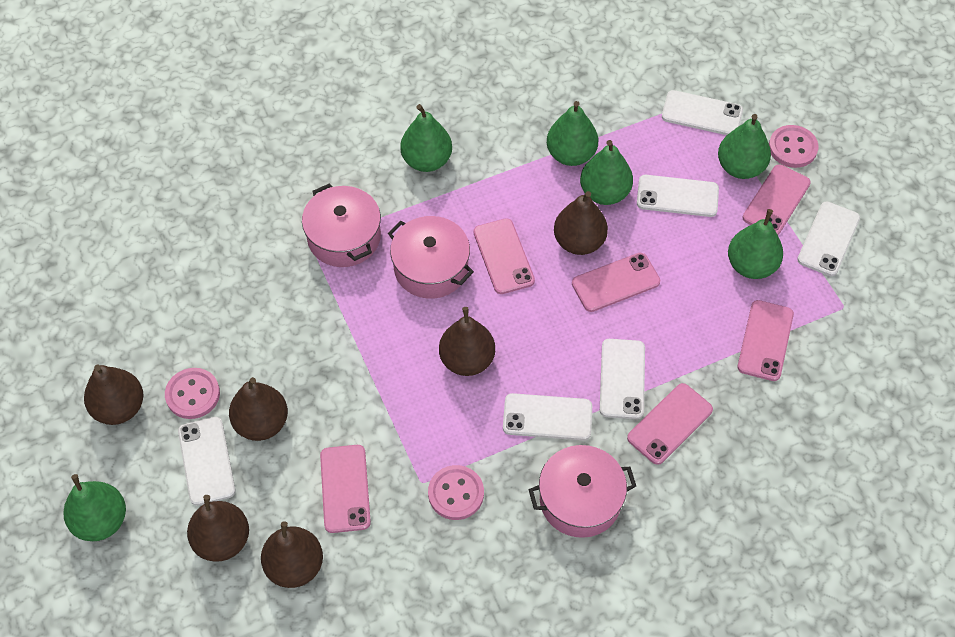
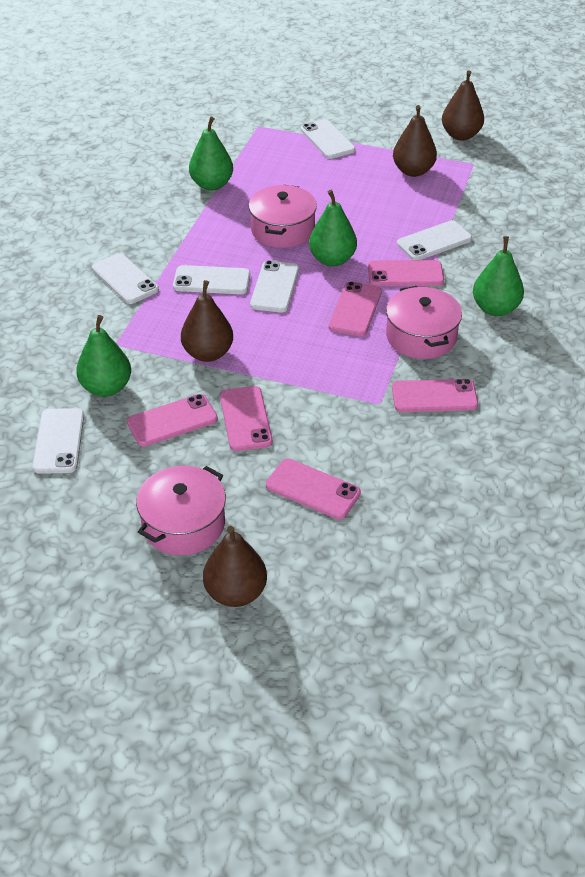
brown pear: [84,365,143,425] [187,495,249,562] [229,377,288,441] [261,521,323,588] [439,307,495,376] [554,191,608,255] = 6 -> [181,280,233,362] [203,526,267,607] [393,105,437,177] [442,70,484,140] = 4
green pear: [63,474,126,541] [400,104,452,172] [547,101,598,166] [580,140,633,205] [718,114,771,179] [728,209,783,279] = 6 -> [76,315,131,397] [189,116,233,191] [309,190,357,267] [473,236,524,316] = 4
pink button: [165,368,220,419] [428,465,484,520] [769,125,818,168] = 3 -> none = 0

